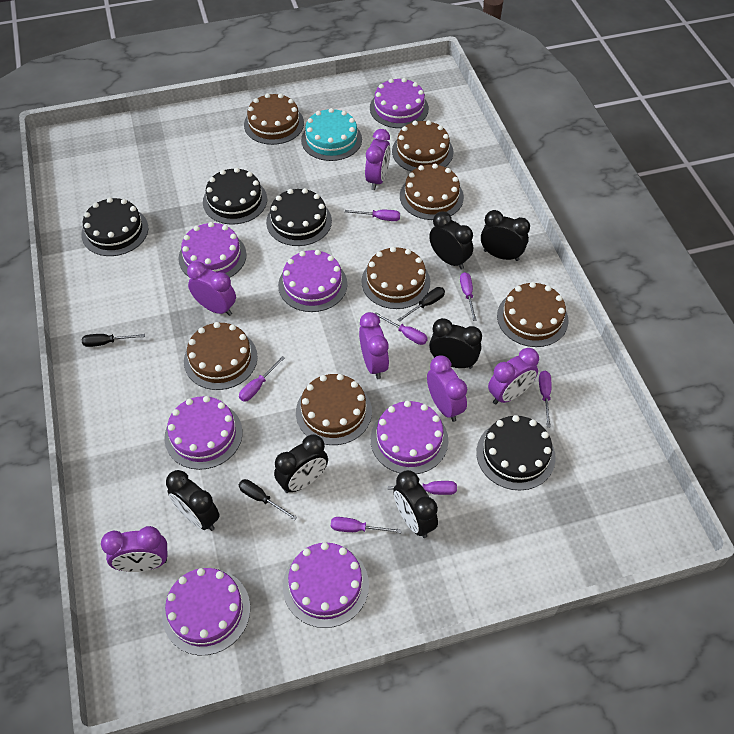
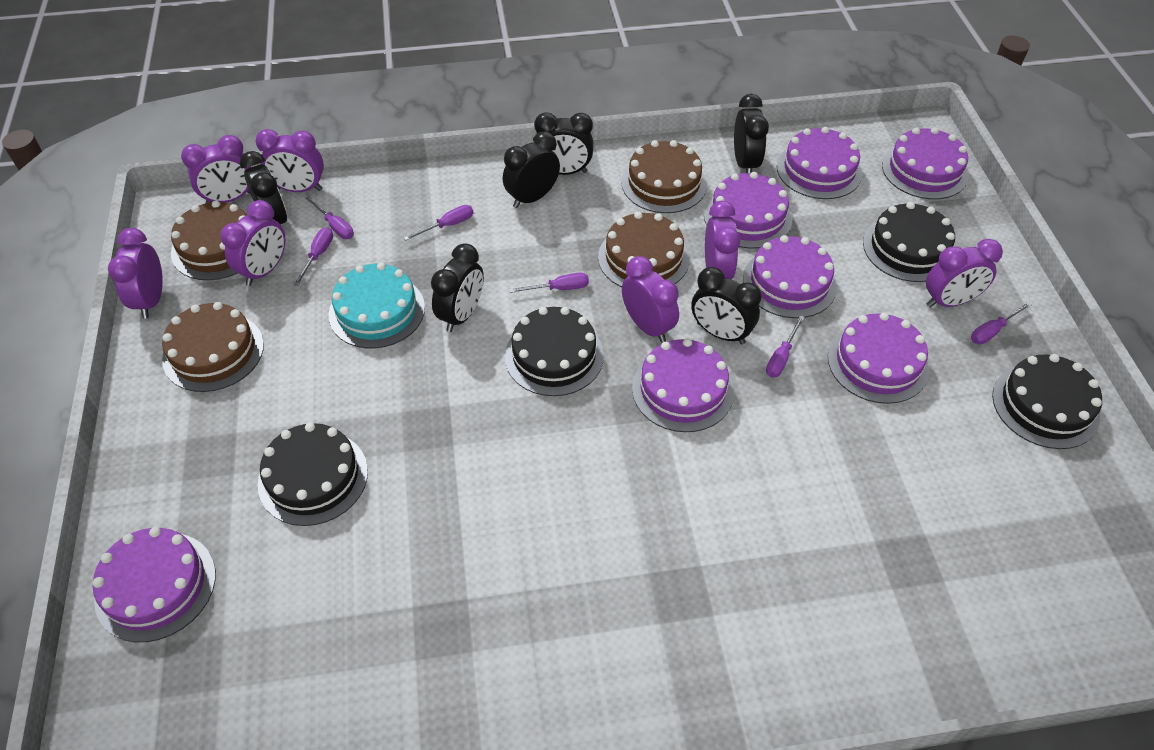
black screwdriver: [82,334,145,347] [239,479,297,520] [397,287,445,322] = 3 -> none = 0
brown cake: [184,322,258,390] [244,93,304,145] [296,374,372,445] [361,247,430,309] [392,120,454,172] [400,164,464,220] [497,282,568,347] = 7 -> [162,302,264,392] [171,200,247,280] [598,211,690,287] [621,140,707,213] = 4
purple clock: [101,526,167,572] [187,261,236,316] [359,312,389,379] [365,129,391,190] [427,355,467,422] [488,348,539,405] = 6 -> [108,228,163,319] [181,135,251,204] [221,200,285,286] [255,129,324,192] [622,256,679,343] [705,201,740,279] [926,239,1003,308] = 7
purple screwdriver: [239,356,285,402] [331,517,402,533] [345,210,400,221] [375,313,428,345] [388,481,457,495] [460,272,477,321] [539,371,552,427] = 7 -> [293,227,333,286] [305,196,354,239] [404,205,473,240] [509,273,589,293] [766,316,804,378] [971,302,1032,344] = 6

